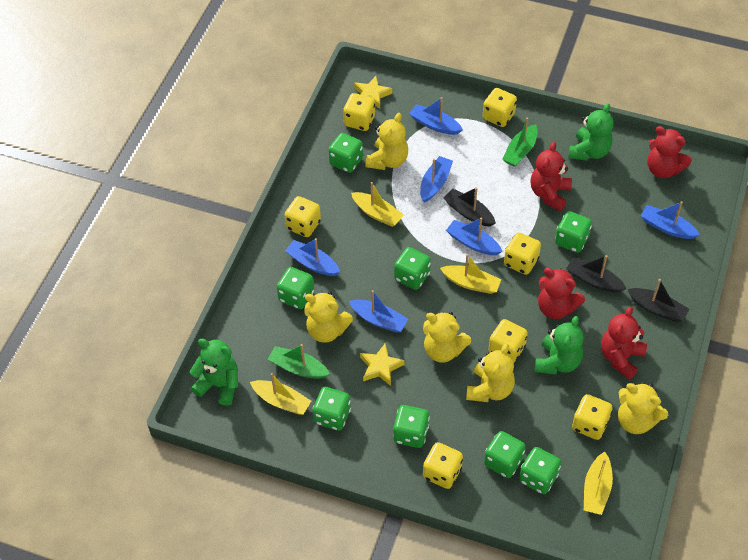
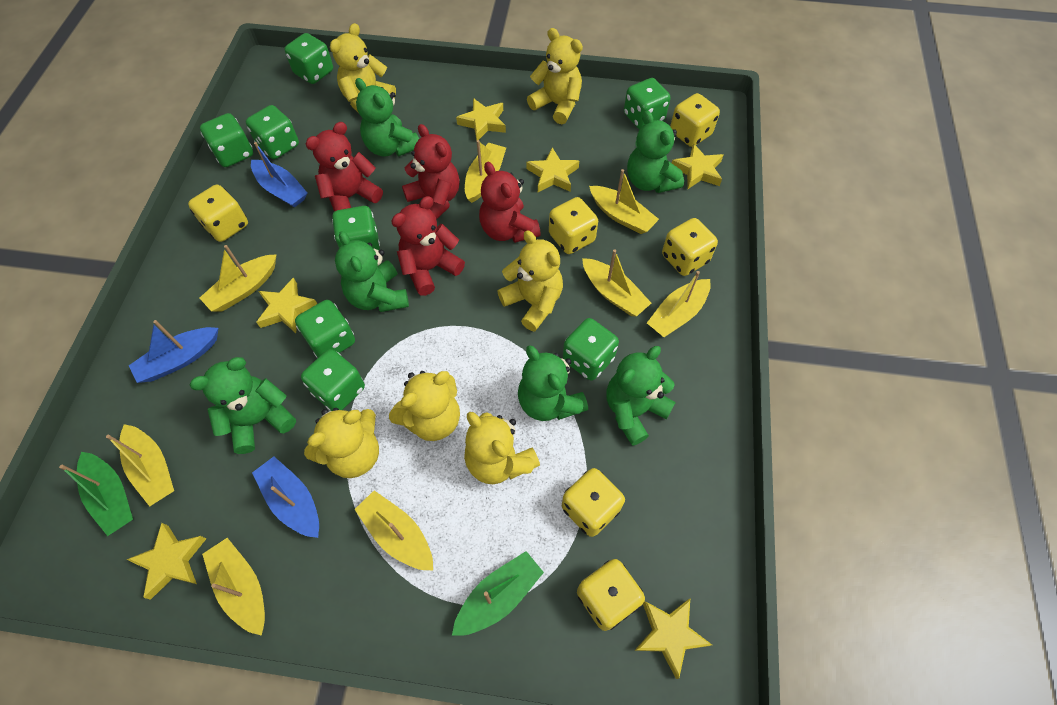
black boat: [444,187,496,227] [566,255,627,292] [627,279,689,322] = 3 -> none = 0
blue boat: [285,238,340,276] [349,290,408,332] [409,97,463,135] [420,156,453,202] [446,218,502,255] [641,201,700,239] = 6 -> [129,320,218,383] [251,142,308,208] [252,456,319,538] = 3
green teddy bear: [189,339,238,406] [534,316,584,375] [568,103,614,161] = 3 -> [190,357,296,454] [335,231,409,312] [355,78,419,156] [518,345,588,421] [606,346,676,446] [627,111,684,193] = 6
yellow boat: [250,373,311,415] [351,182,404,227] [440,254,502,294] [584,452,613,515] = 4 -> [106,424,174,507] [199,245,277,311] [202,538,265,636] [354,490,433,571] [465,140,506,203] [582,249,651,316] [589,169,659,234] [647,271,711,337] = 8
yellow dice: [285,196,321,237] [343,93,375,131] [423,442,463,489] [483,88,517,127] [488,319,528,363] [504,232,541,275] [572,394,613,440] = 7 -> [188,185,248,242] [549,197,598,254] [562,468,625,537] [577,559,645,631] [662,218,718,276] [670,93,720,147] = 6
yellow star: [354,76,392,109] [360,344,404,386] = 2 -> [126,523,206,600] [256,277,317,333] [456,98,506,140] [527,148,579,192] [634,599,712,679] [672,143,723,189] = 6
yellow teddy bear: [304,292,353,343] [365,113,408,170] [423,311,471,363] [466,344,515,402] [618,382,668,434] = 5 -> [304,408,379,478] [330,23,396,112] [389,371,460,441] [464,412,540,484] [497,230,563,331] [527,28,583,124] = 6

